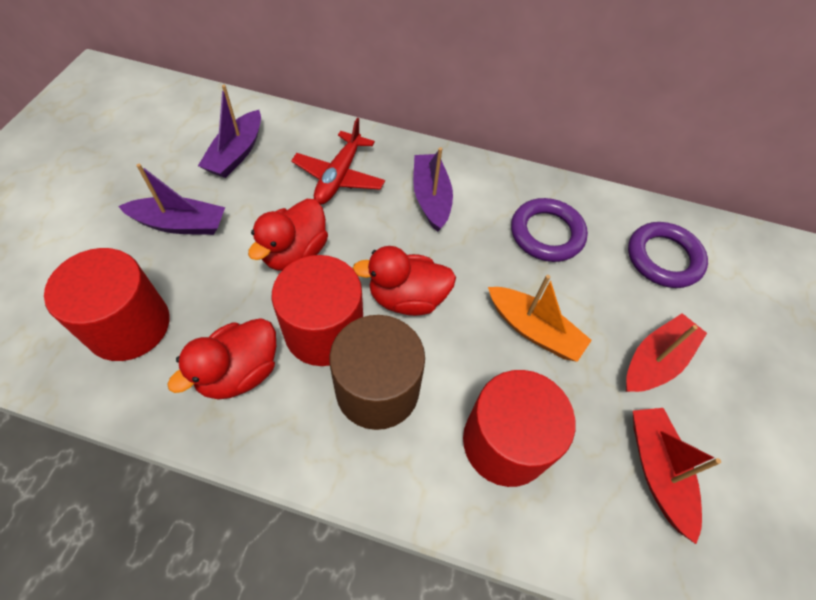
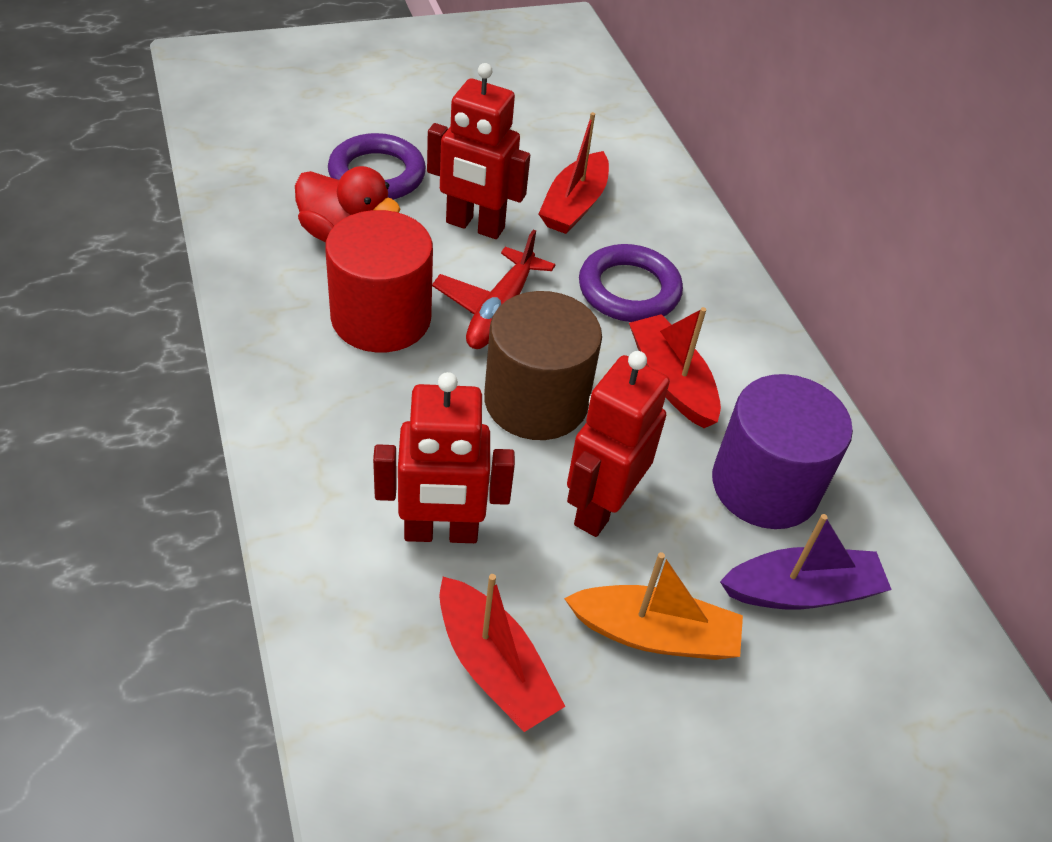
purple boat: [118,164,225,235] [198,85,261,178] [413,147,453,232] = 3 -> [720,514,892,610] = 1
purple cylinder: none = 0 -> [712,374,853,529] = 1
red boat: [626,313,707,392] [633,408,721,544] = 2 -> [439,574,566,732] [539,112,609,234] [629,307,721,428] = 3
red cylinder: [44,248,169,361] [272,255,363,366] [463,370,576,487] = 3 -> [325,210,433,353] = 1
red duck: [167,318,276,400] [248,199,328,271] [352,246,456,316] = 3 -> [295,166,400,243] = 1
red robot: none = 0 -> [373,372,515,543] [427,63,530,239] [567,351,670,537] = 3

